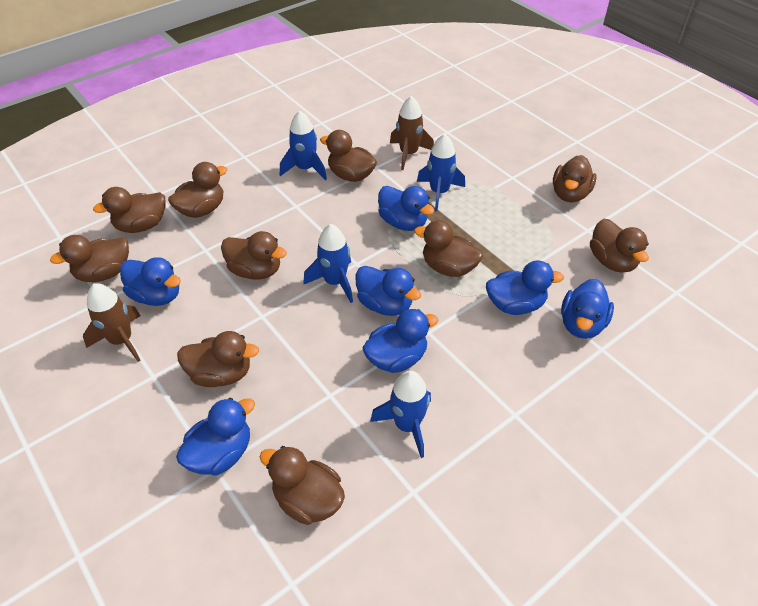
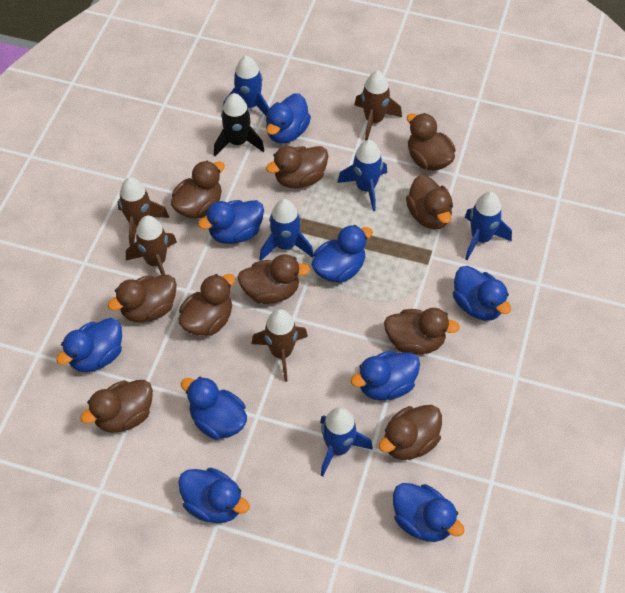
black rocket: none = 0 -> [214,93,265,156] = 1
blue duck: [120,257,181,306] [176,398,255,475] [355,266,421,316] [362,309,439,373] [378,186,434,231] [486,260,564,315] [561,279,614,339] = 7 -> [57,318,122,372] [178,468,250,523] [181,377,247,440] [198,200,264,244] [266,93,311,143] [312,225,373,283] [351,351,420,401] [393,483,465,542] [453,266,511,321] = 9
blue rocket: [280,111,327,180] [303,224,353,303] [370,371,431,458] [417,134,465,211] = 4 -> [223,56,270,117] [260,199,314,261] [320,407,373,476] [337,140,387,211] [465,192,512,260] = 5
brown rocket: [83,283,141,362] [390,96,434,170] = 2 -> [118,177,169,246] [126,216,177,275] [251,309,308,382] [354,71,402,141] = 4

